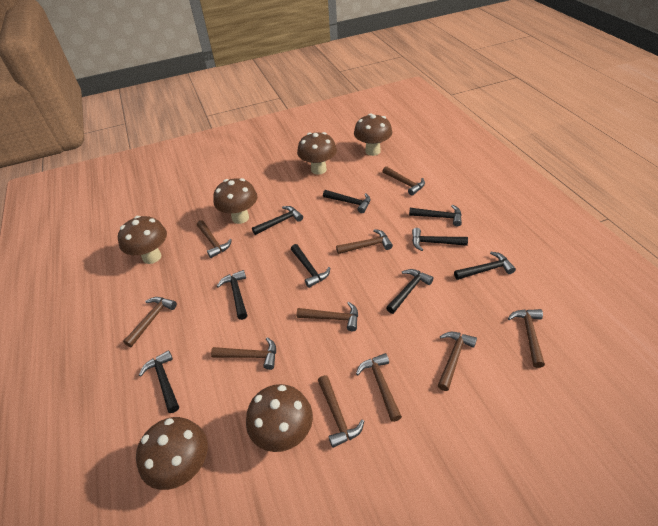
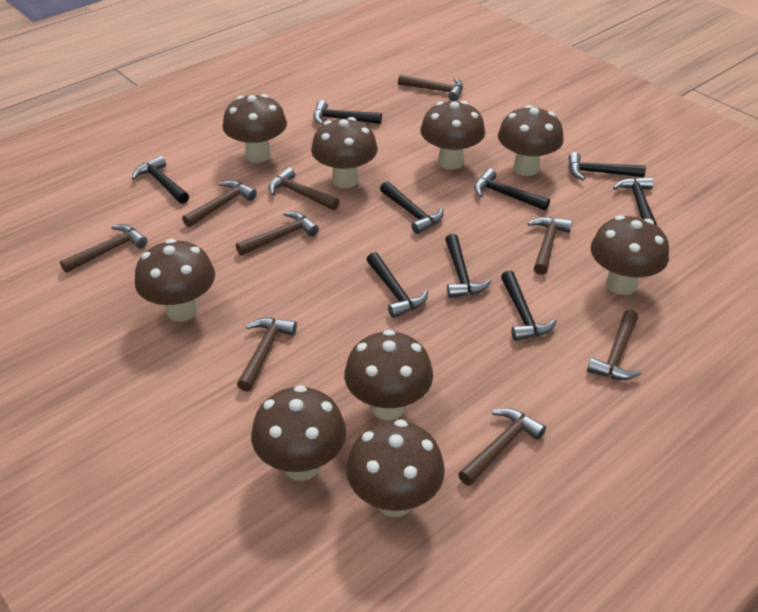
brown hammer: [123,297,177,347] [197,220,232,258] [211,337,276,370] [296,302,358,331] [318,375,364,448] [336,229,393,254] [356,353,402,422] [383,166,425,196] [438,332,477,391] [508,309,545,368] = 10 -> [60,224,148,273] [182,180,257,227] [236,211,319,256] [237,318,297,392] [269,167,340,210] [398,74,463,101] [458,408,546,486] [527,217,572,275] [587,310,642,380] = 9
brown mushroom: [118,216,167,264] [136,417,208,490] [213,178,257,224] [246,384,313,452] [297,132,337,175] [354,113,392,156] = 6 -> [135,239,215,322] [223,94,287,163] [251,385,346,481] [311,117,378,188] [344,330,433,421] [346,419,445,517] [420,101,485,169] [498,105,564,176] [591,215,669,295] = 9

